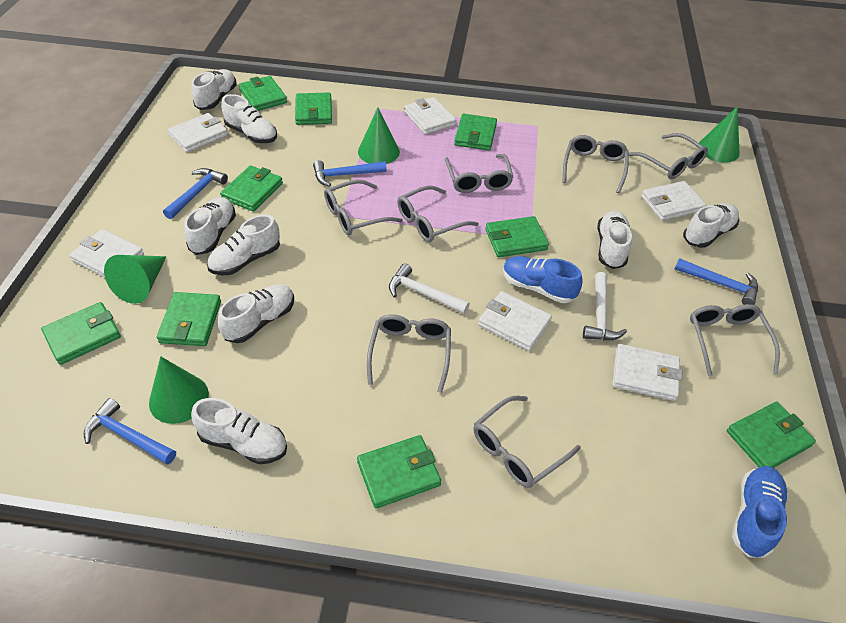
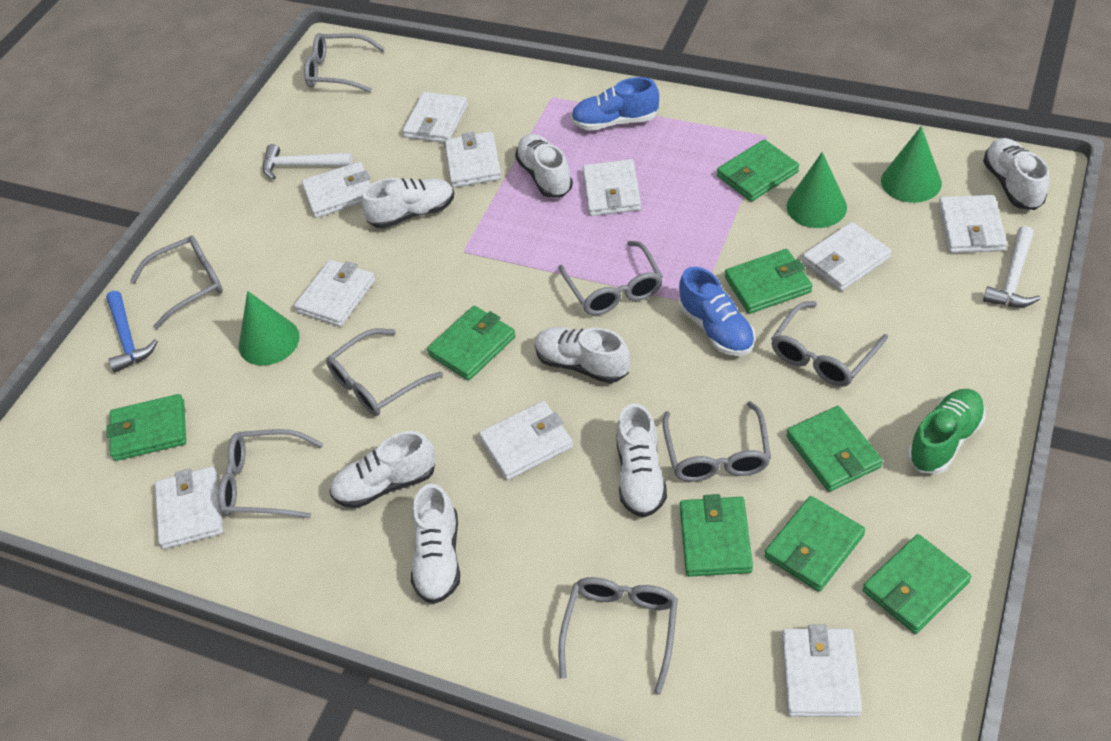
blue hammer: [84,398,176,464] [163,168,228,219] [313,160,387,187] [675,258,758,305] = 4 -> [106,291,158,373] = 1
green cone: [104,255,166,304] [149,356,209,424] [358,108,400,164] [698,107,740,163] = 4 -> [239,291,300,366] [787,152,847,228] [881,126,942,203] = 3
green shoe: none = 0 -> [908,389,986,474] = 1
green wallet: [41,302,121,365] [157,292,221,346] [220,165,283,212] [239,76,287,111] [295,92,332,125] [357,435,441,509] [454,114,497,150] [485,216,549,257] [727,402,816,468] = 9 -> [106,394,186,461] [427,306,516,380] [680,494,753,577] [717,139,799,202] [725,249,813,314] [765,496,865,592] [786,406,883,492] [863,534,972,634] = 8
white shoe: [184,197,236,255] [191,69,236,110] [191,398,287,464] [207,215,280,276] [218,284,294,343] [221,94,277,143] [597,211,632,269] [683,203,739,248] = 8 -> [329,431,436,508] [361,178,454,229] [411,484,460,604] [515,134,573,198] [535,327,630,383] [616,403,667,517] [983,138,1049,210] = 7
white wallet: [69,229,144,278] [168,113,228,152] [404,97,456,135] [478,291,552,351] [613,344,682,401] [641,181,706,221] = 6 -> [155,467,223,549] [294,260,375,327] [302,162,370,218] [403,92,468,143] [445,132,501,188] [479,401,573,480] [583,159,641,216] [782,625,862,717] [802,222,891,291] [938,195,1007,253] = 10

